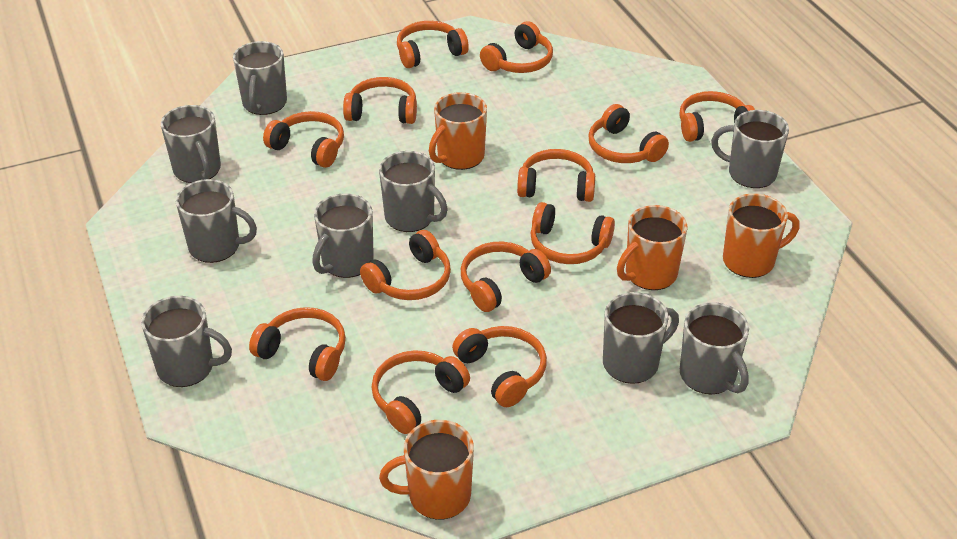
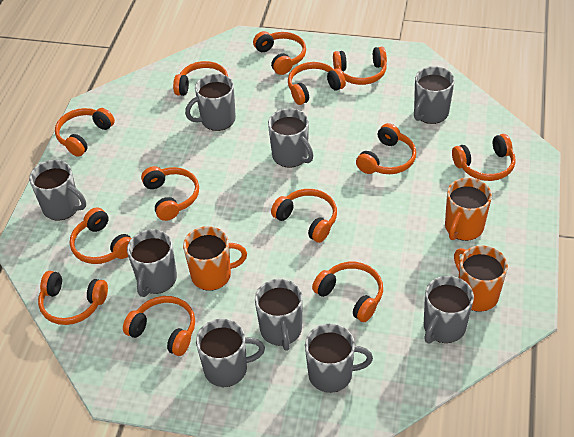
orange mug: [379,420,474,520] [429,92,487,170] [617,205,687,290] [723,193,800,278] = 4 -> [183,226,247,291] [445,178,492,241] [454,245,508,312] = 3

